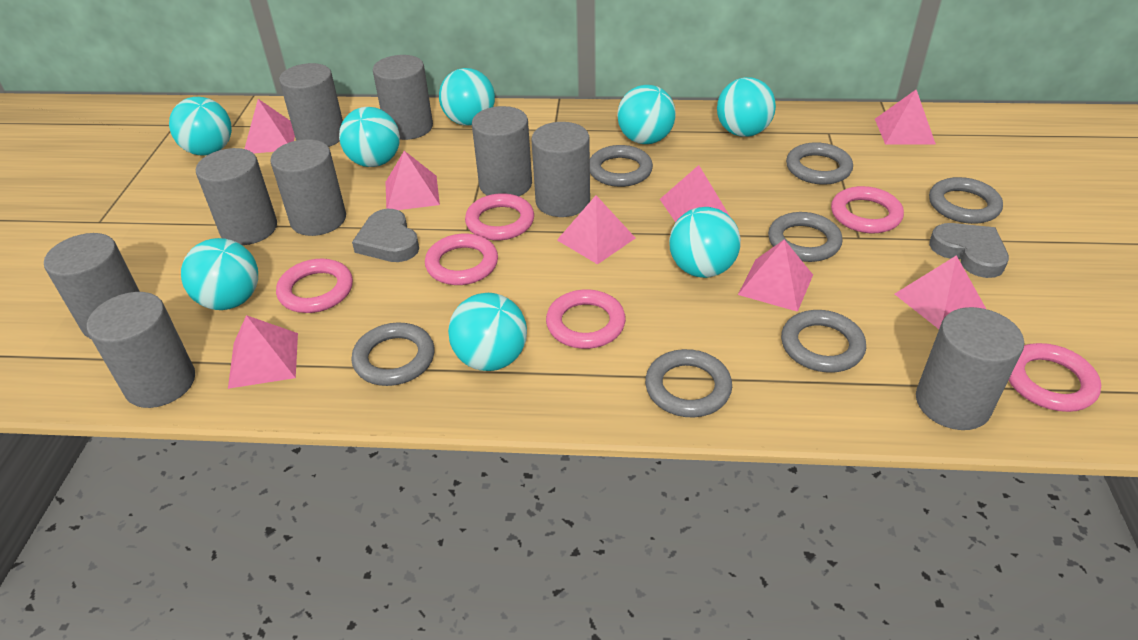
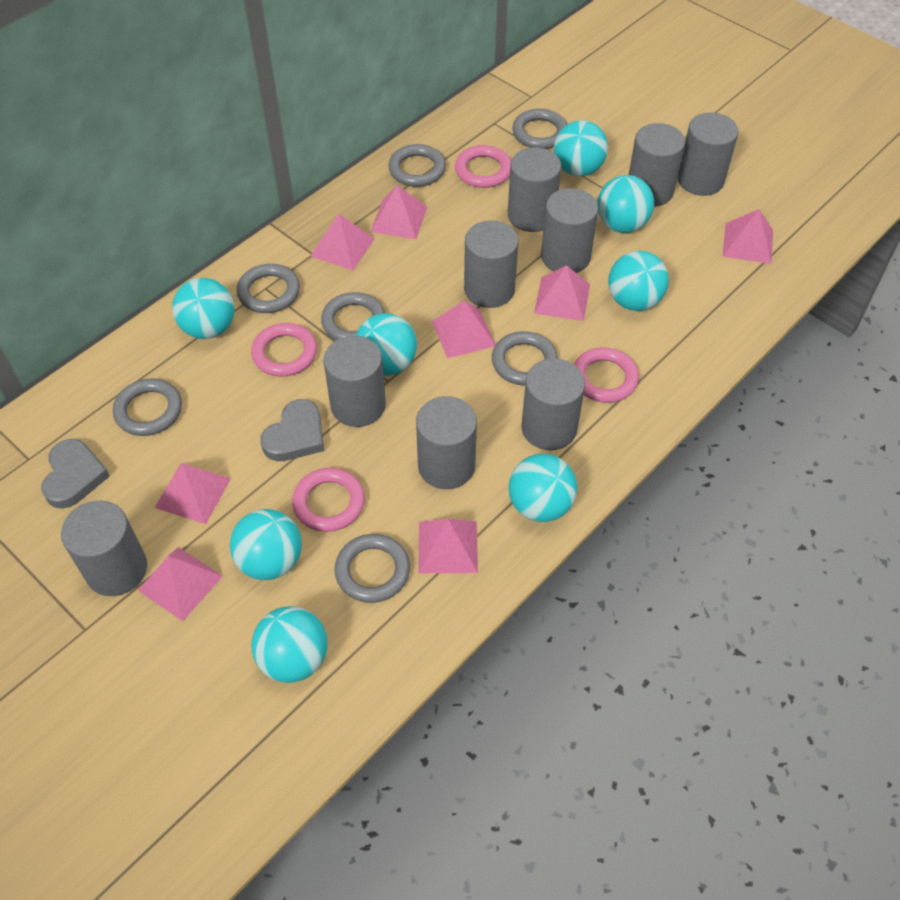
pink ring: [276,259,353,313] [425,234,498,285] [465,193,534,240] [546,289,626,349] [831,186,904,233] [1009,343,1101,412] = 6 -> [251,323,317,377] [292,468,365,532] [455,145,511,188] [574,347,639,403] = 4

